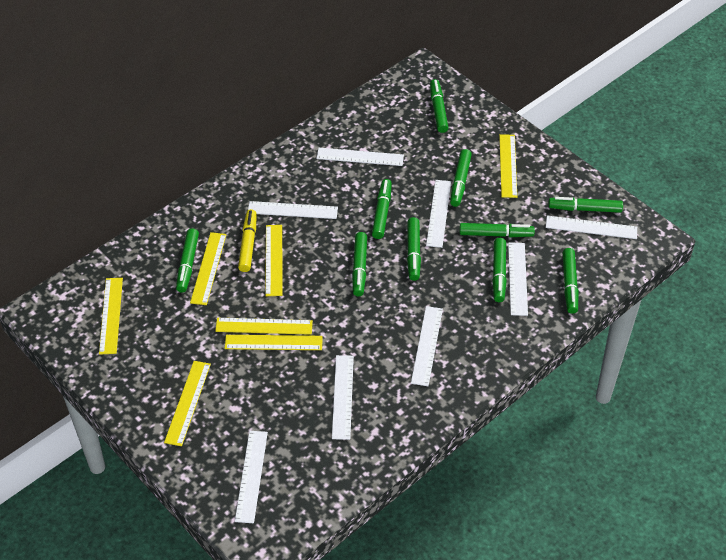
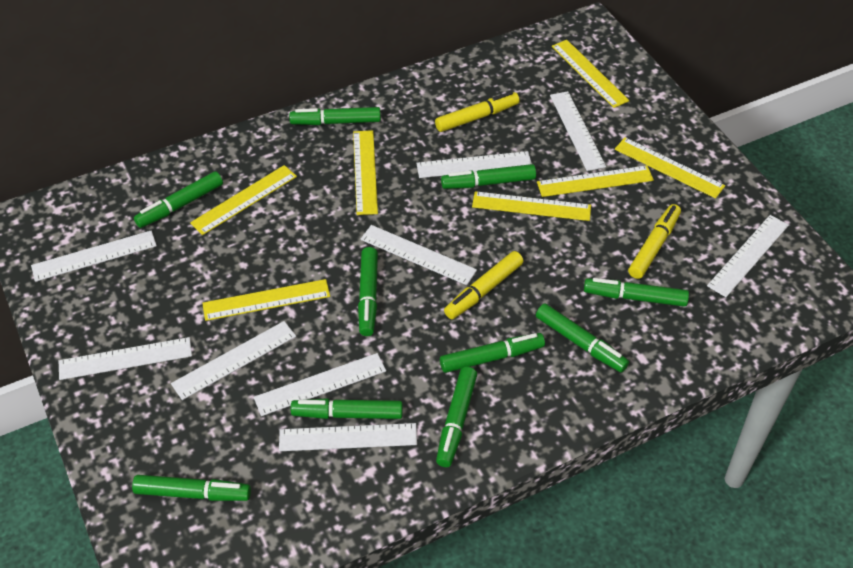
white ruler: [235,431,268,523] [248,201,338,219] [316,148,404,166] [332,355,354,440] [411,306,443,386] [426,180,451,248] [508,242,528,316] [546,216,637,239] = 8 -> [31,231,157,282] [59,337,192,380] [171,321,296,400] [254,353,386,416] [279,423,417,451] [360,225,477,285] [416,151,532,178] [550,91,606,171] [707,215,789,297] = 9
yellow marker: [238,209,257,272] = 1 -> [435,91,520,132] [444,251,524,319] [628,204,681,279] = 3

